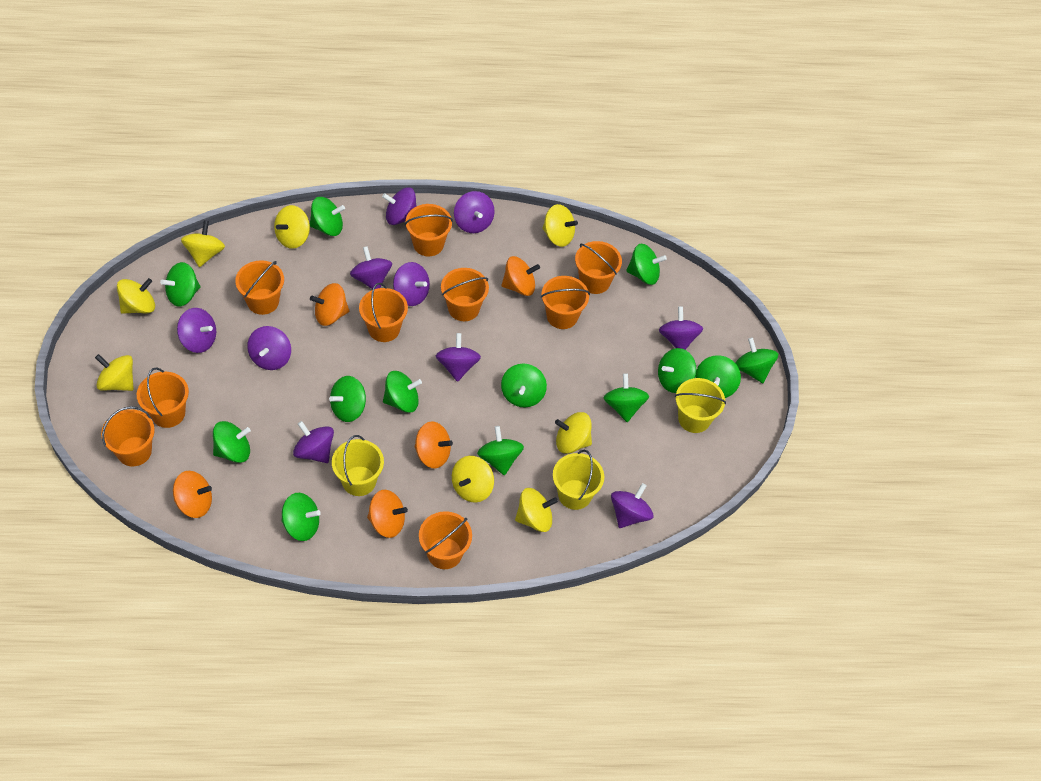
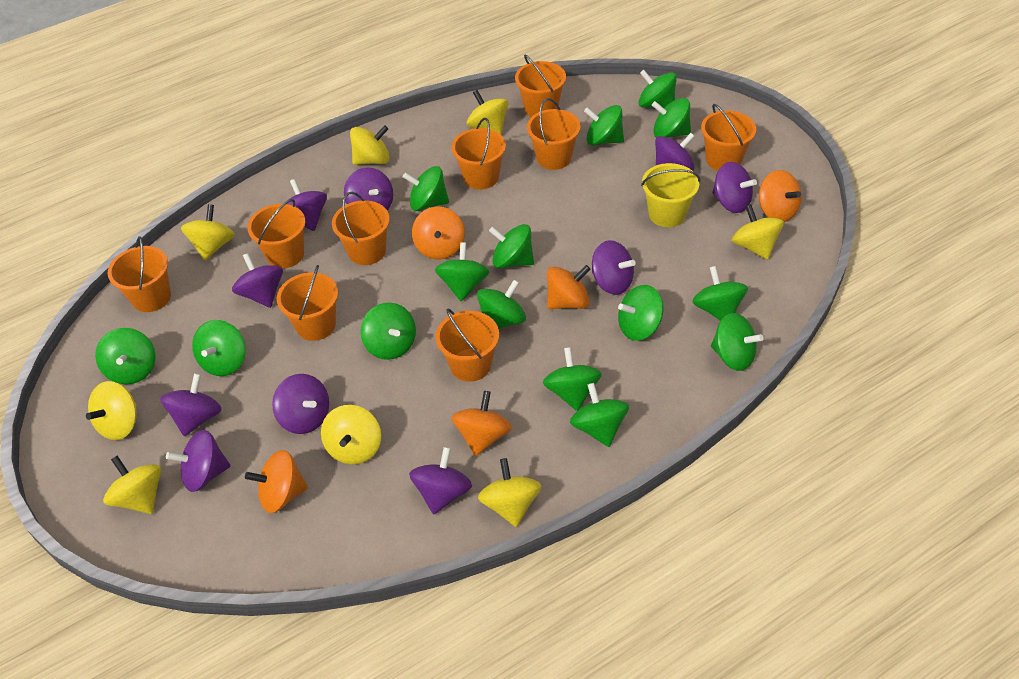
green spinning top: [160,262,200,307] [213,421,251,463] [281,493,321,541] [310,197,345,236] [329,376,366,422] [383,371,422,413] [477,426,524,476] [501,363,547,408] [603,373,649,422] [626,244,667,285] [658,348,696,393] [695,355,741,398] [735,337,778,383] = 13 -> [95,328,156,384] [192,320,246,376] [361,303,416,360] [403,166,449,211] [435,242,489,301] [477,280,526,329] [489,224,534,268] [543,347,602,411] [570,383,629,447] [584,105,624,146] [618,285,664,341] [638,70,677,108] [652,98,691,138] [692,266,748,321] [711,313,764,371] = 15
yellow bucket: [332,435,384,496] [553,450,604,510] [675,378,726,433] = 3 -> [641,163,700,227] = 1

